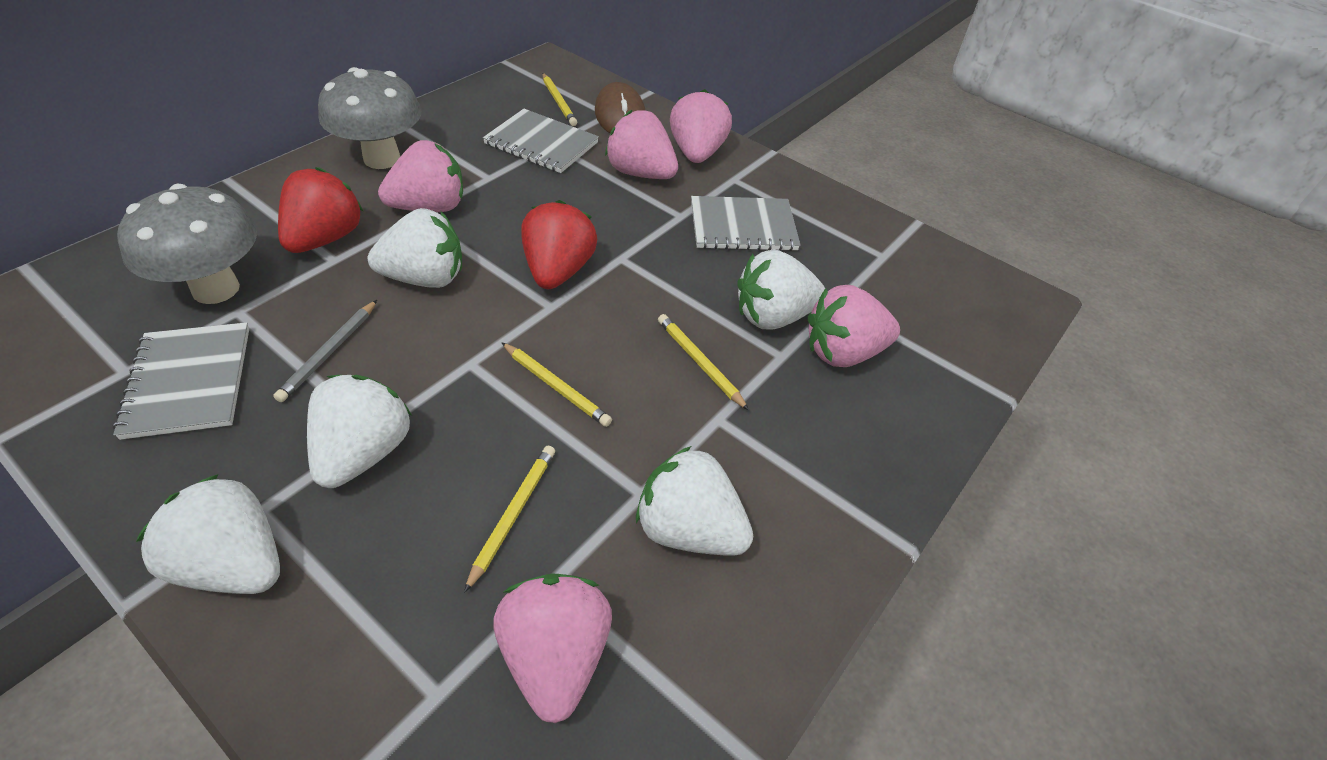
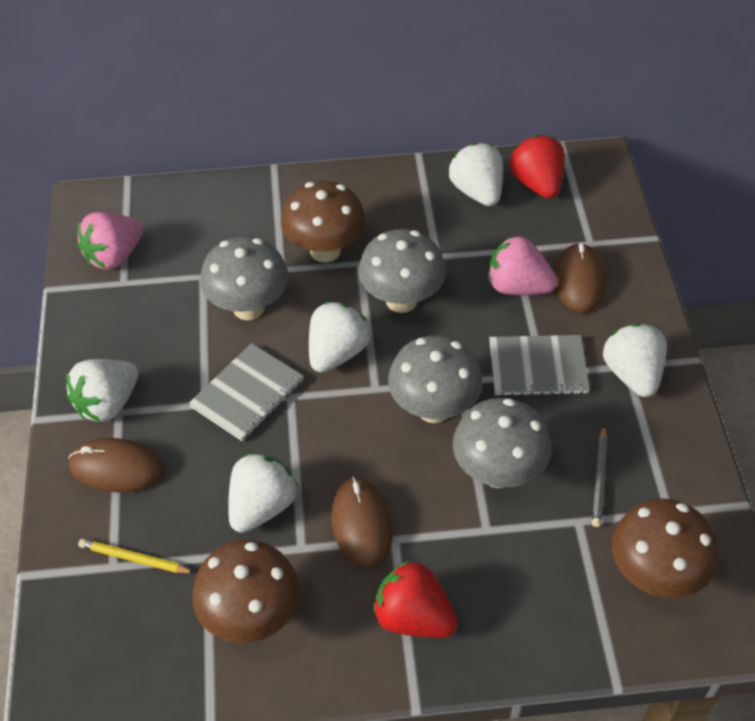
brown mouse: [595,82,646,133] = 1 -> [68,438,164,493] [331,477,393,568] [554,243,606,313] = 3
brown mushroom: none = 0 -> [192,540,300,643] [281,181,366,262] [612,498,718,598] = 3
grey mushroom: [117,184,257,304] [318,67,422,169] = 2 -> [200,236,289,320] [358,229,446,313] [388,336,483,423] [453,398,551,488] = 4
grey notebook: [112,322,249,440] [483,109,599,173] [691,196,800,251] = 3 -> [189,343,304,441] [489,335,590,397] = 2
pink strawberry: [378,140,463,212] [493,573,612,723] [605,110,678,179] [670,89,732,163] [808,285,900,367] = 5 -> [77,212,144,270] [488,235,557,295] = 2
yellow pencil: [464,446,555,593] [501,342,612,427] [542,73,577,126] [658,314,749,410] = 4 -> [78,538,195,573] = 1

